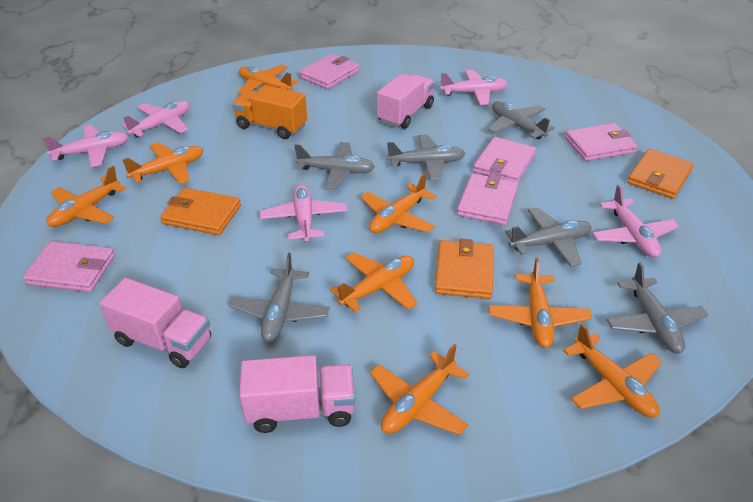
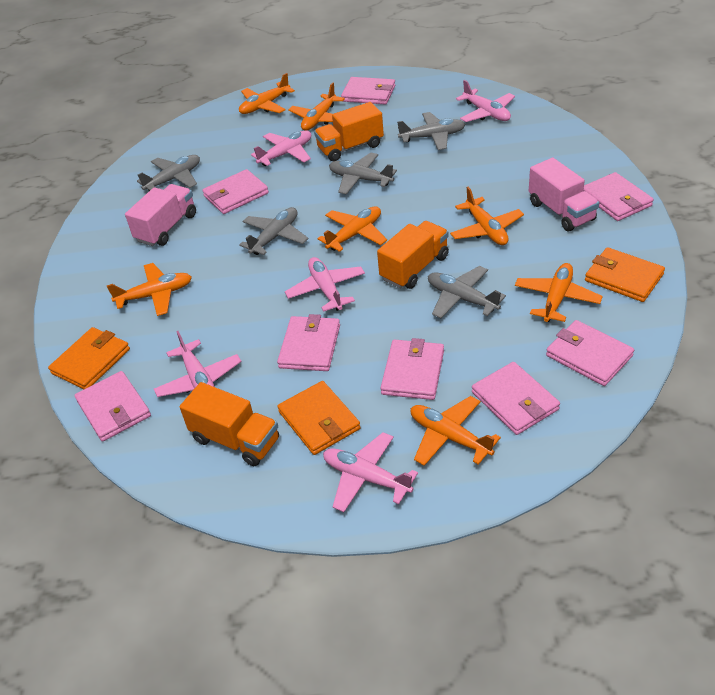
grey plane: [228,253,330,342] [294,142,375,190] [387,134,465,181] [487,101,555,140] [505,207,592,267] [606,262,708,353] = 6 -> [137,155,200,191] [239,207,309,255] [329,153,397,195] [397,112,465,150] [428,266,506,319] = 5
orange plane: [46,166,127,227] [123,142,203,184] [238,65,298,94] [330,253,417,312] [361,173,437,233] [370,344,469,435] [488,257,592,348] [563,323,662,418] = 8 -> [106,263,192,316] [239,73,295,114] [288,82,345,131] [318,206,387,252] [411,396,501,466] [450,187,524,245] [515,263,603,322] = 7
orange truck: [232,85,307,139] = 1 -> [180,382,279,466] [314,102,384,161] [377,221,449,289] = 3
pink truck: [99,278,211,368] [239,355,355,433] [377,73,435,129] = 3 -> [125,184,196,246] [529,158,599,231] = 2
pink wallet: [23,241,115,292] [299,54,359,89] [457,173,518,225] [473,137,536,182] [565,123,637,161] = 5 -> [75,371,151,442] [202,169,269,214] [277,314,340,371] [341,77,395,105] [380,338,444,400] [472,362,560,435] [546,320,634,386] [583,172,654,221] = 8

